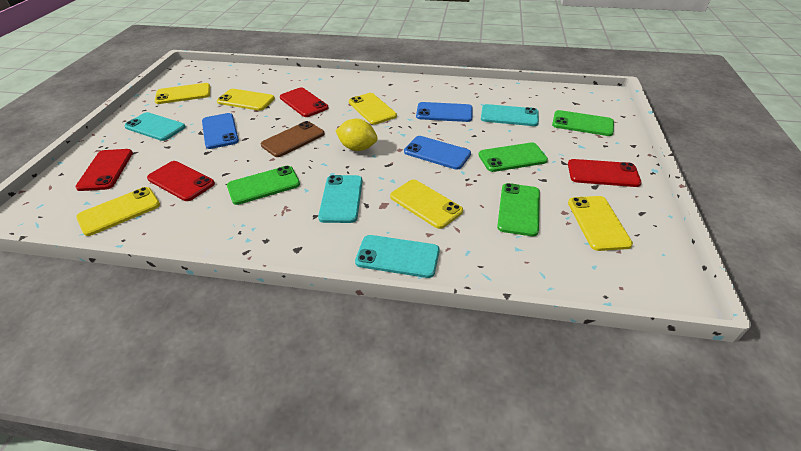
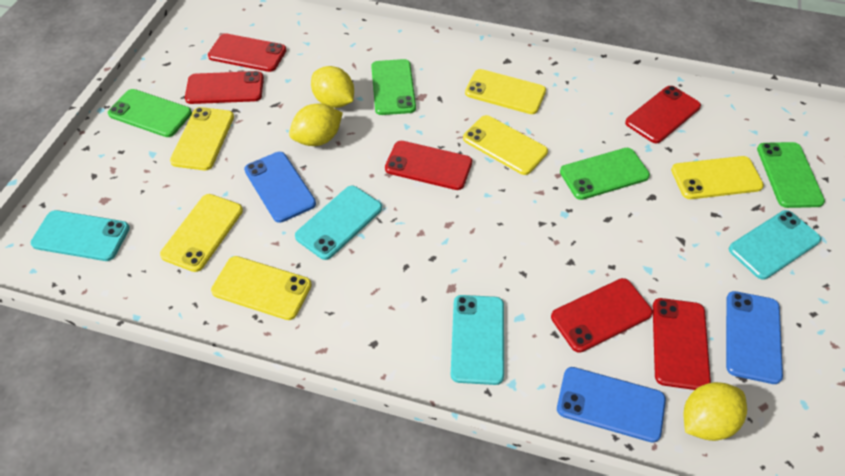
brown phone: [261,121,325,157] = 1 -> none = 0
red phone: [75,149,133,191] [147,161,215,201] [280,87,329,117] [568,159,642,187] = 4 -> [185,71,264,104] [208,33,286,72] [385,141,472,190] [551,278,653,353] [625,86,701,143] [653,298,711,390] = 6
yellow lemon: [335,119,378,151] = 1 -> [289,104,343,146] [311,66,354,108] [684,382,747,441] = 3

